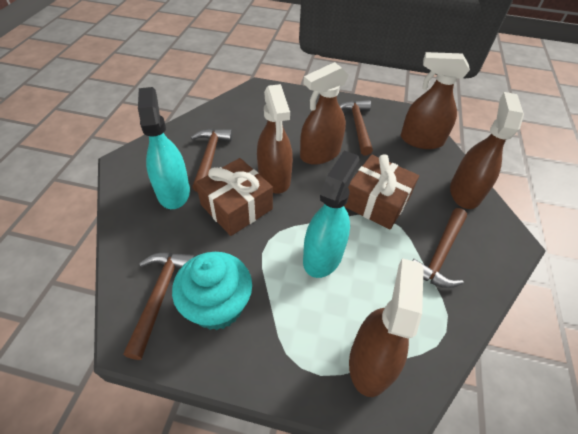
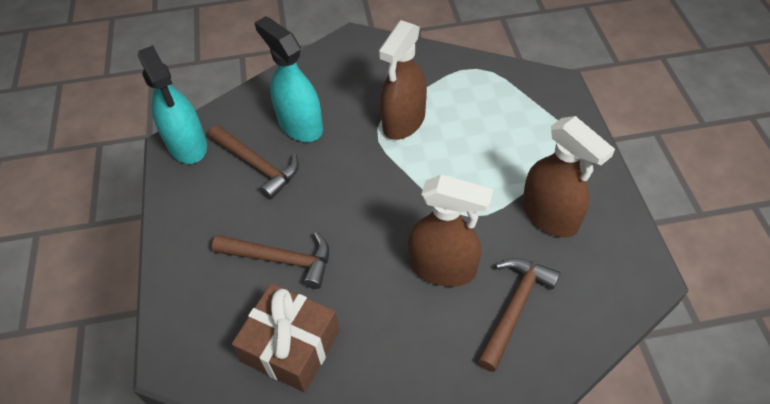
brown gift: [196,158,273,236] [344,154,419,229] = 2 -> [232,283,340,393] = 1
brown hammer: [123,253,195,360] [191,128,233,192] [339,100,373,155] [412,208,467,288] = 4 -> [209,125,299,200] [212,232,329,289] [477,258,561,372] = 3
brown spray bottle: [257,84,293,194] [300,62,349,165] [349,258,424,397] [401,52,470,149] [450,92,524,209] = 5 -> [379,20,427,140] [408,175,493,287] [522,116,615,237] = 3
turquoise cupcake: [172,252,252,330] = 1 -> none = 0

